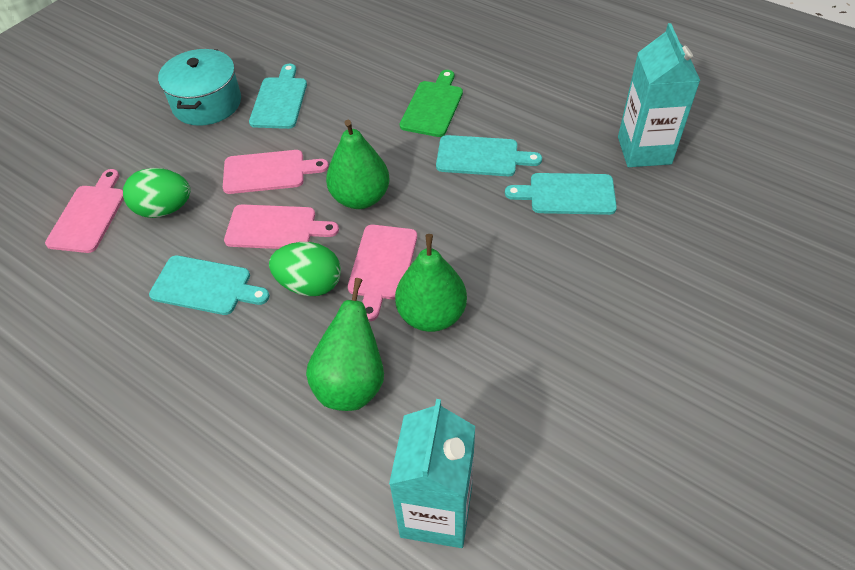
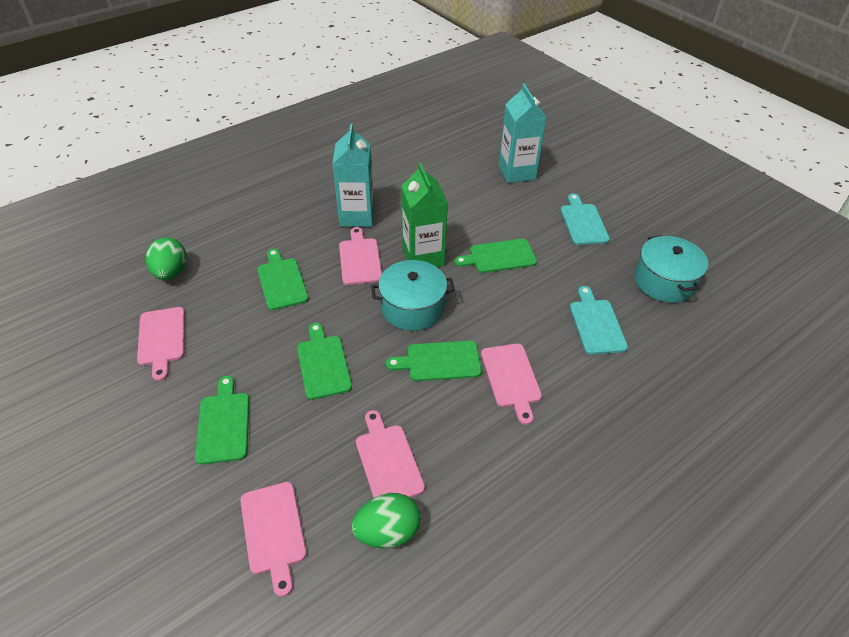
green carton: none = 0 -> [401,163,448,267] = 1
green cutting board: [400,70,463,137] = 1 -> [195,376,249,465] [257,249,309,310] [297,323,352,400] [386,341,482,381] [454,239,537,273] = 5
green pear: [306,278,384,411] [326,120,390,209] [395,234,467,332] = 3 -> none = 0
pink cutting board: [45,169,124,253] [223,150,329,194] [224,204,339,249] [348,225,417,321] = 4 -> [137,307,185,381] [240,482,307,597] [339,227,382,285] [356,410,425,498] [481,344,542,425] = 5
turquoise cutting board: [149,255,270,315] [249,64,307,129] [436,135,542,176] [505,173,617,215] = 4 -> [561,194,610,245] [570,286,628,355] = 2
turquoise pot: [158,49,241,126] = 1 -> [371,260,455,331] [635,235,708,303] = 2

